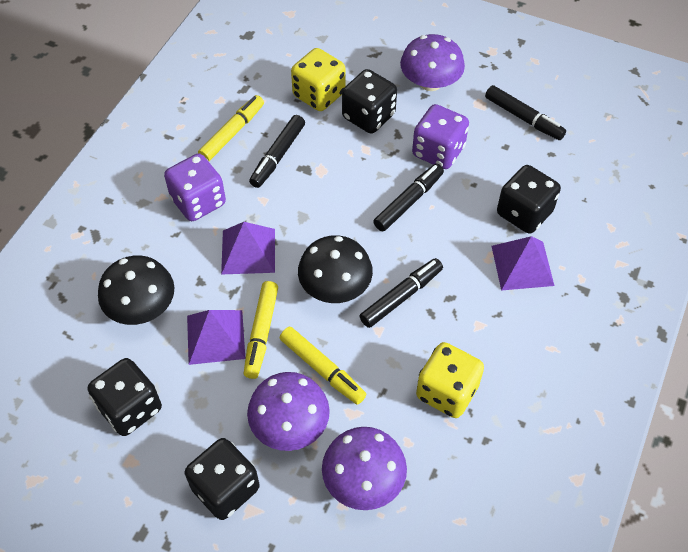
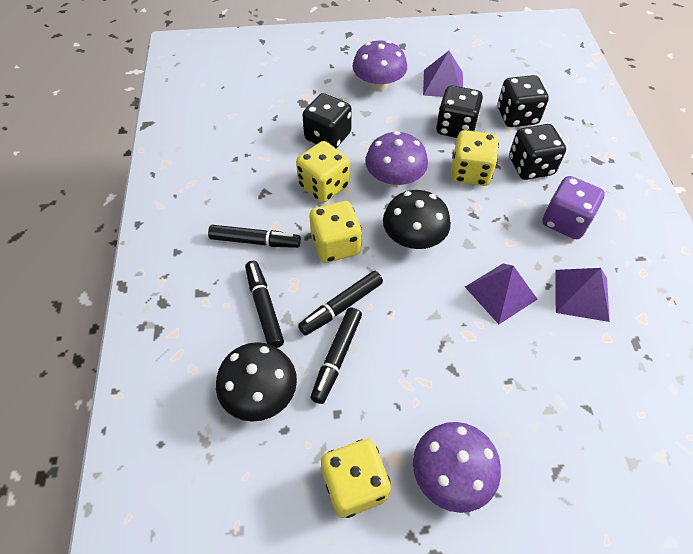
purple dice: [164,153,226,221] [412,104,469,169] = 2 -> [542,176,605,239] = 1
yellow dice: [291,48,346,111] [416,342,484,418] = 2 -> [296,141,350,203] [309,201,362,263] [321,439,391,518] [451,130,499,186] = 4
yellow marker: [198,95,264,161] [244,281,278,379] [280,327,366,404] = 3 -> none = 0

